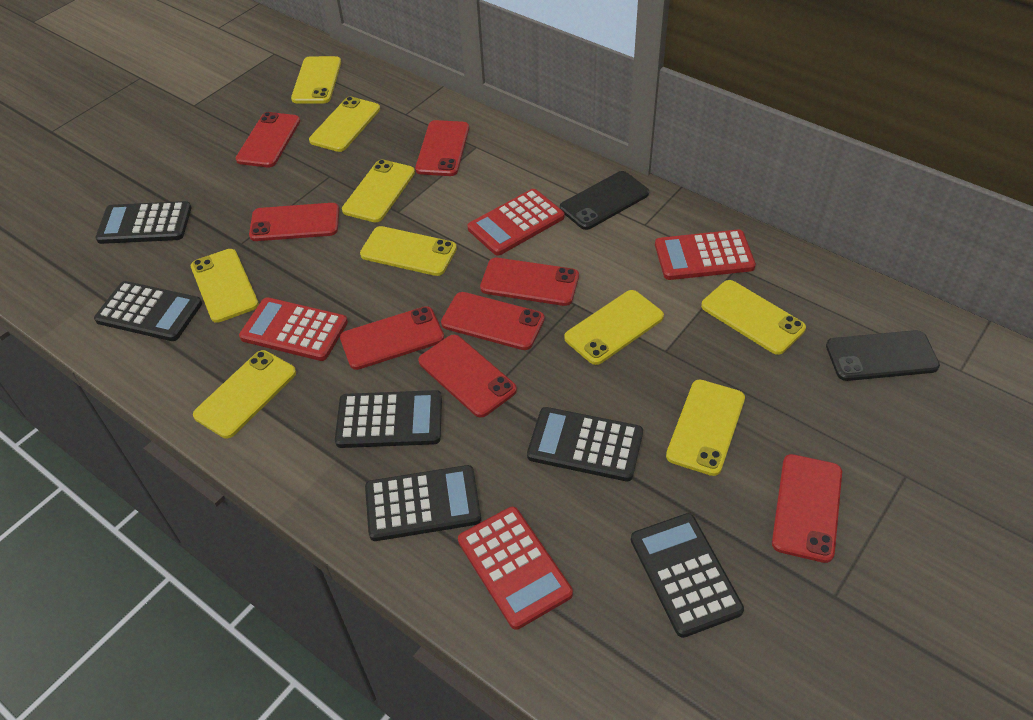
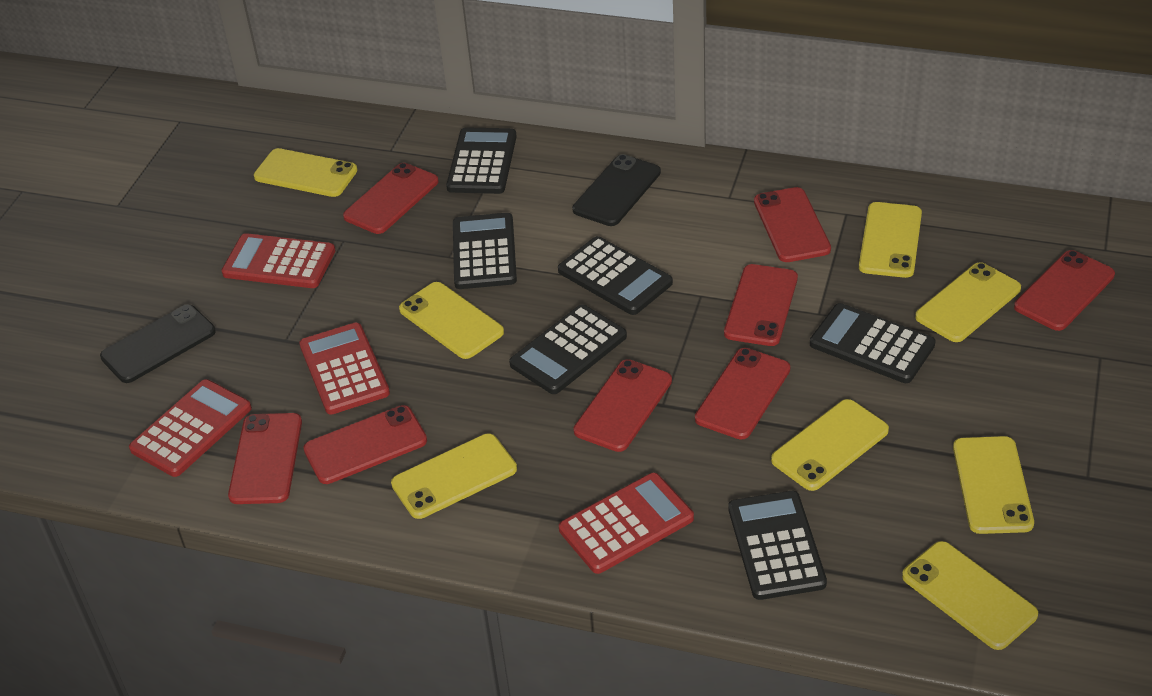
yellow phone: [191,249,259,323] [193,350,296,438] [291,56,341,103] [309,96,380,152] [342,159,415,222] [360,226,457,276] [564,290,664,365] [666,380,745,476] [701,280,806,355] = 9 -> [254,148,358,197] [391,434,517,519] [399,282,504,359] [771,399,889,491] [859,202,922,278] [902,541,1038,650] [915,262,1021,342] [953,436,1034,534] = 8

